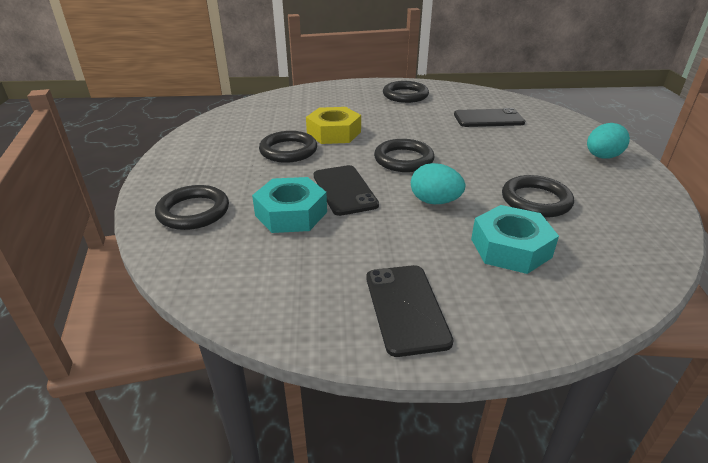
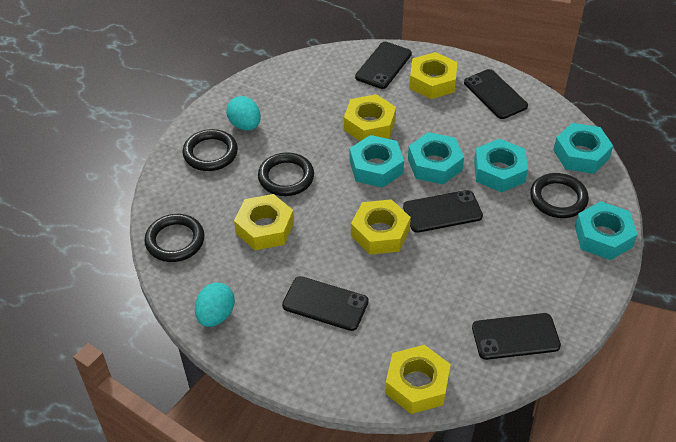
black phone: [314,165,379,216] [366,265,454,357] [454,108,525,127] = 3 -> [282,276,369,331] [355,42,412,89] [403,190,483,233] [464,69,528,119] [472,313,561,360] = 5
black ring: [155,185,229,230] [259,131,317,163] [374,139,435,172] [383,81,429,103] [502,175,574,218] = 5 -> [144,214,205,262] [183,129,238,171] [258,153,314,196] [530,173,589,218] = 4
turquoise nut: [252,177,327,233] [471,205,559,274] = 2 -> [350,135,404,188] [408,132,464,185] [474,139,528,192] [553,123,613,174] [575,201,638,260] = 5
yellow nut: [306,107,361,144] = 1 -> [234,194,294,250] [344,94,396,141] [351,199,411,255] [385,345,451,414] [409,52,457,99] = 5

